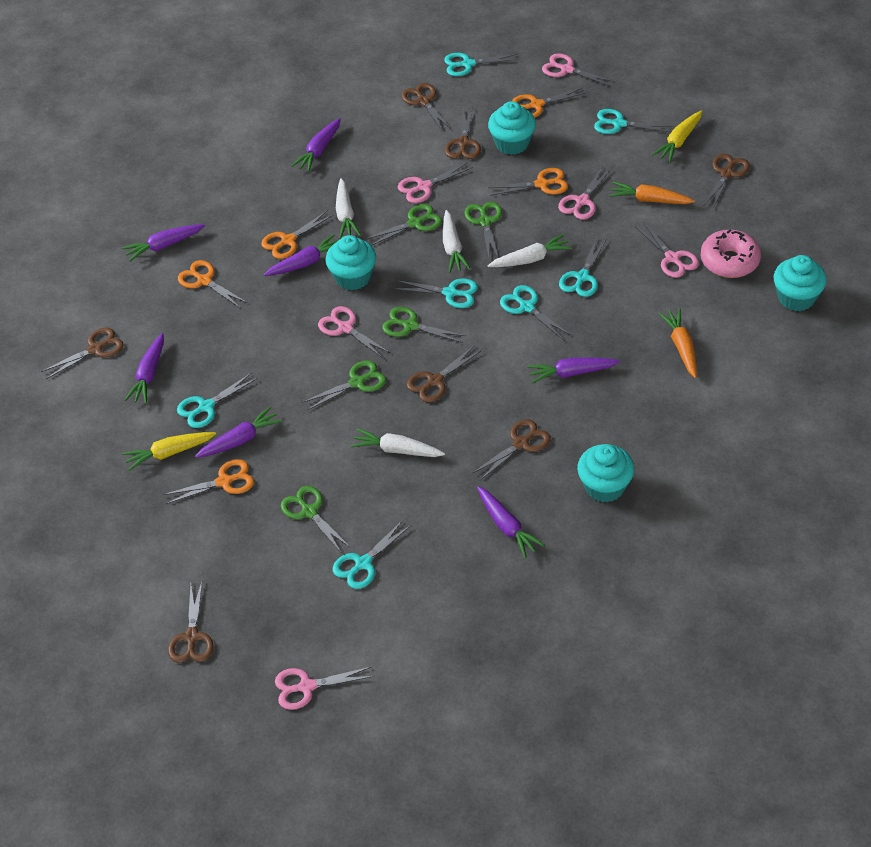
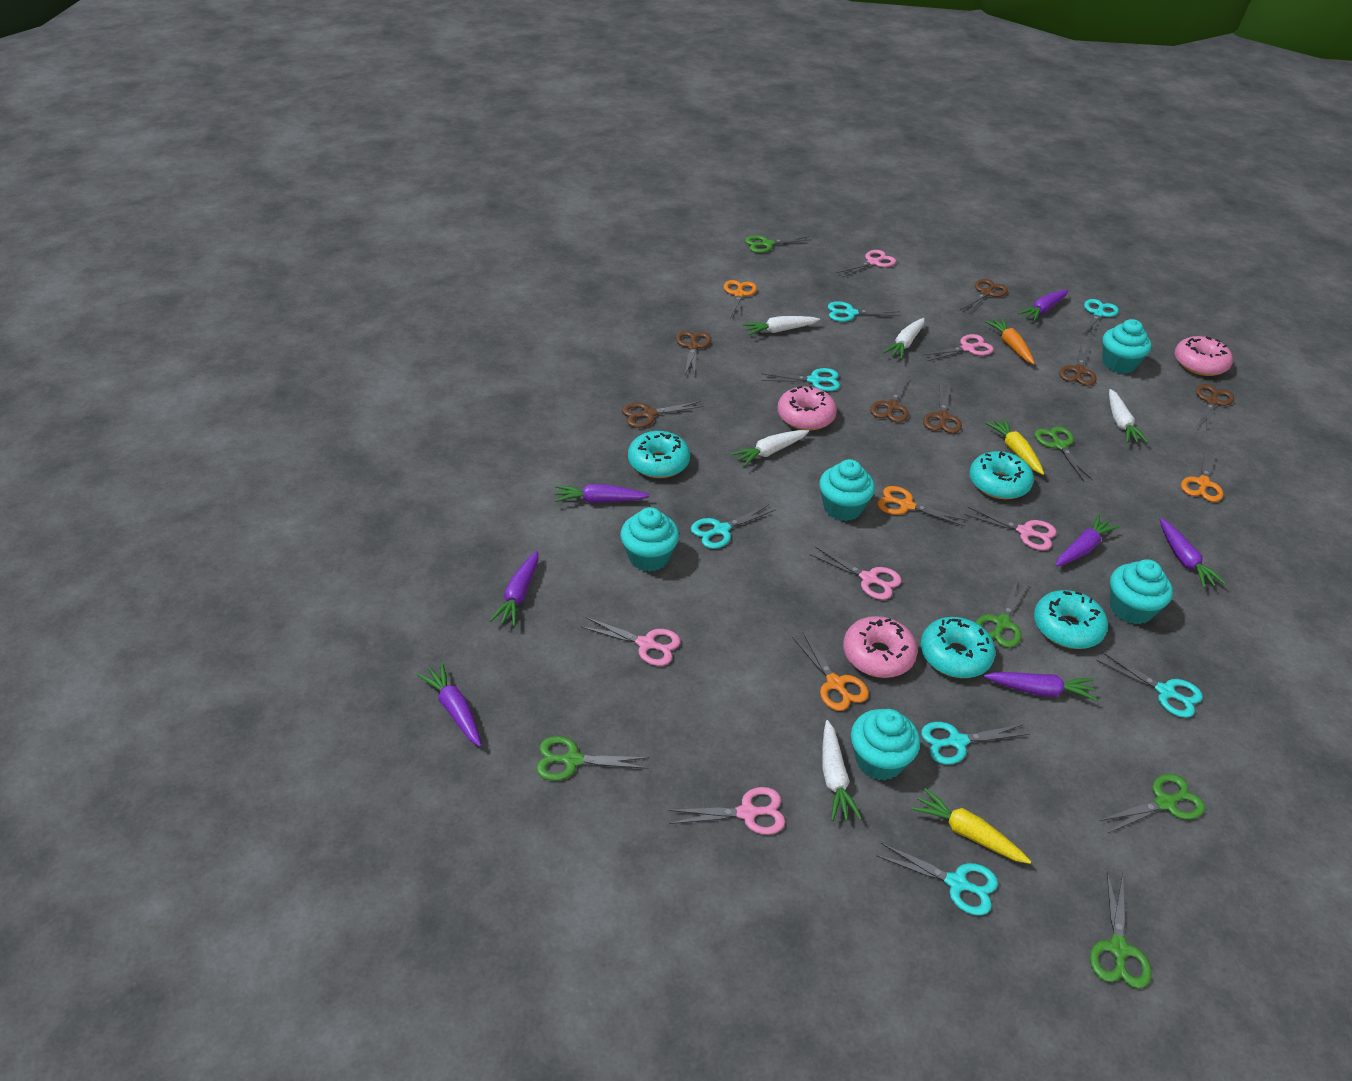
green scissors: [281,486,351,552] [302,360,386,410] [364,204,442,246] [382,307,466,343] [465,202,502,259] = 5 -> [536,736,649,781] [745,235,812,253] [975,579,1029,648] [1035,426,1093,481] [1090,872,1151,988] [1099,774,1205,833] = 6
orange carrot: [609,182,695,204] [658,308,697,378] = 2 -> [985,318,1035,364] = 1
orange scissors: [163,459,254,504] [178,260,248,308] [261,210,334,259] [488,168,568,196] [512,88,585,118] = 5 -> [724,280,757,320] [792,632,869,711] [877,486,968,527] [1181,450,1223,502] = 4
pink donut: [700,229,761,278] = 1 -> [778,386,837,431] [843,616,918,678] [1174,336,1233,376] = 3
turquoise cupcake: [325,235,376,290] [488,101,536,155] [577,444,634,503] [773,255,827,311] = 4 -> [620,507,679,572] [819,459,875,521] [851,709,920,780] [1102,319,1152,374] [1110,559,1173,624] = 5
turquoise donut: none = 0 -> [628,431,690,478] [920,617,996,678] [969,451,1034,499] [1034,590,1108,649] = 4
white carrot: [336,178,361,239] [351,428,445,457] [443,210,471,273] [488,234,572,267] = 4 -> [731,430,809,467] [743,316,820,336] [822,720,862,821] [883,318,925,359] [1109,389,1148,443] = 5

